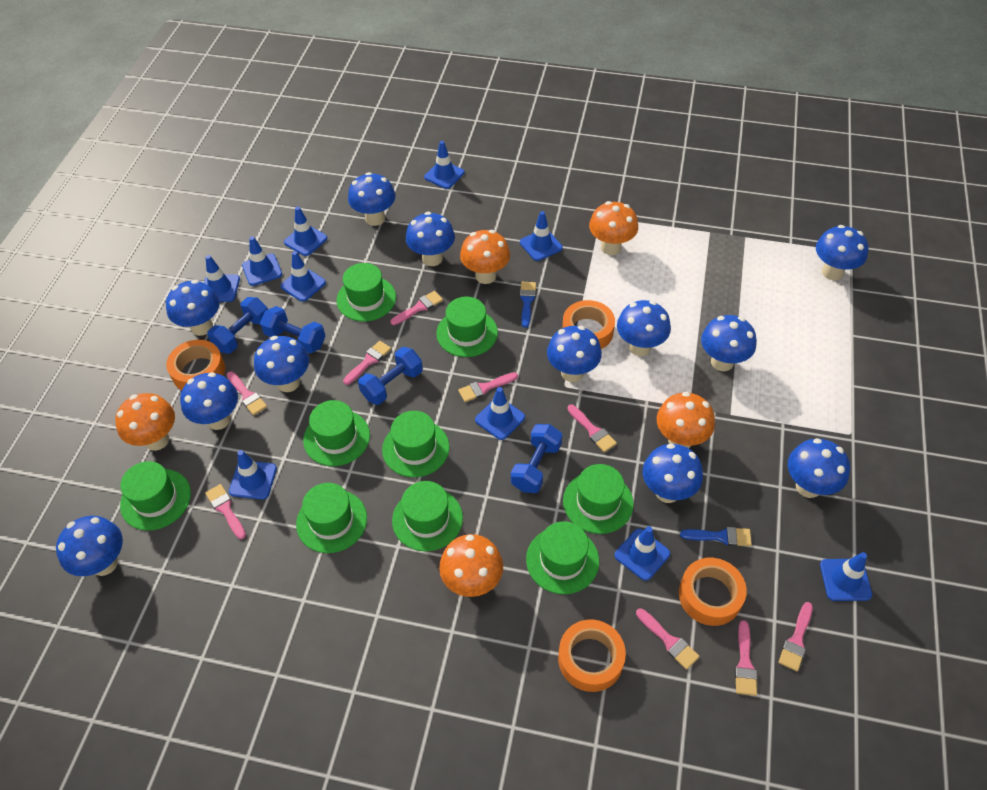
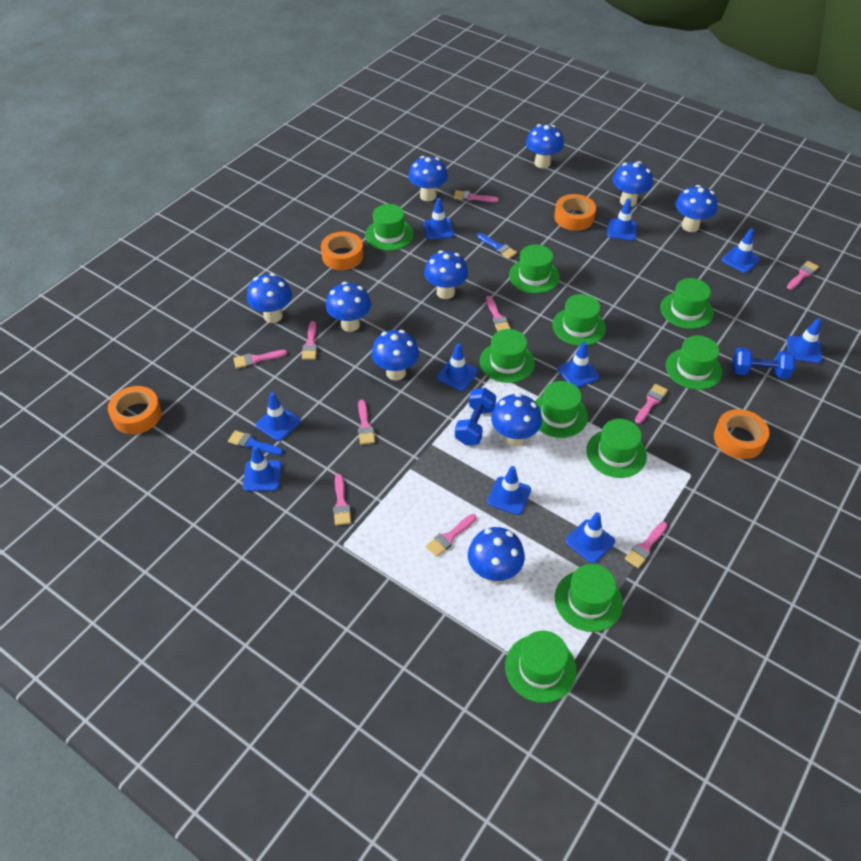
blue dumbbell: [207,297,268,353] [260,306,326,354] [358,347,423,405] [511,424,562,493] = 4 -> [455,388,496,445] [732,347,795,379] = 2
blue mushroom: [56,516,123,576] [166,280,220,336] [180,372,238,430] [254,336,309,392] [348,172,395,226] [406,212,455,266] [547,326,602,382] [617,300,671,356] [642,444,703,503] [701,315,756,371] [788,438,850,498] [816,225,868,280] = 12 -> [247,273,292,323] [326,282,371,332] [371,330,419,381] [409,156,448,201] [424,250,468,299] [468,527,525,583] [491,393,542,447] [526,124,564,168] [613,161,653,207] [675,185,717,232] = 10
green hat: [120,461,191,530] [296,483,367,553] [303,400,370,466] [336,263,396,322] [382,411,449,477] [392,481,463,551] [436,297,498,357] [526,521,599,594] [563,464,634,534] = 9 -> [365,204,414,251] [480,329,535,383] [505,631,577,703] [509,245,560,294] [535,381,588,438] [552,294,606,346] [555,564,623,632] [586,419,647,478] [660,278,714,329] [666,335,722,390] = 10
orange mushroom: [115,393,175,451] [439,534,503,597] [460,230,510,284] [589,201,638,255] [657,392,715,448] = 5 -> none = 0
pink brush: [205,484,246,539] [226,371,267,415] [343,341,391,385] [390,291,443,325] [458,372,518,402] [567,405,617,452] [636,608,700,670] [735,620,757,696] [779,602,813,671] = 9 -> [233,350,287,369] [302,321,317,360] [333,474,351,525] [358,400,375,445] [426,514,476,557] [454,190,499,202] [486,296,511,331] [625,522,667,568] [635,384,668,424] [787,261,819,290] = 10

